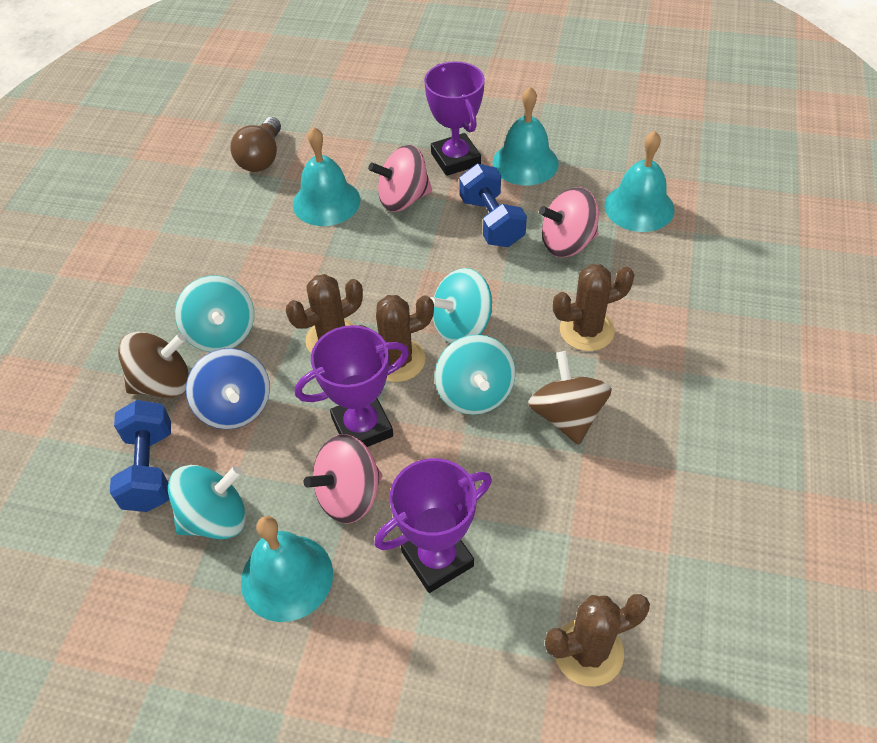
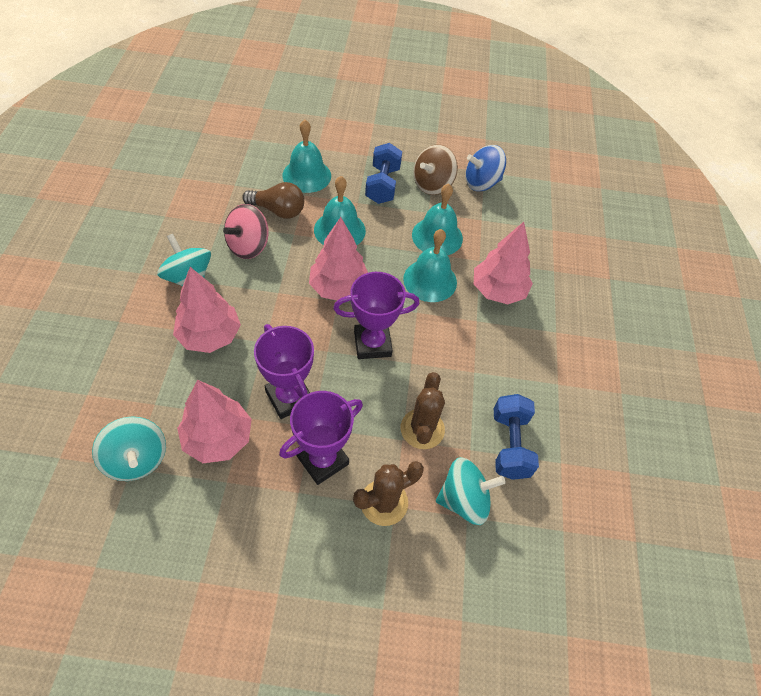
brown cactus: [286,274,363,353] [358,295,434,382] [545,594,650,687] [553,264,635,351] = 4 -> [353,461,424,526] [401,372,445,449] = 2
brown spinning top: [118,332,189,398] [528,351,612,445] = 2 -> [413,145,458,195] = 1
pink spinning top: [304,434,382,524] [368,145,432,212] [539,187,599,257] = 3 -> [223,204,269,259] = 1
pink tree: none = 0 -> [173,267,241,353] [177,380,252,463] [309,217,368,301] [474,222,533,304] = 4
turquoise spinning top: [168,465,246,539] [175,276,254,352] [431,268,492,344] [435,335,515,415] = 4 -> [92,416,166,481] [157,234,211,287] [436,457,506,525] = 3

